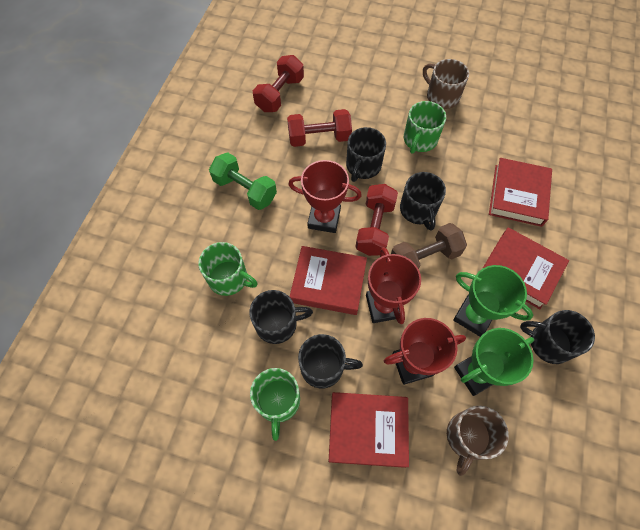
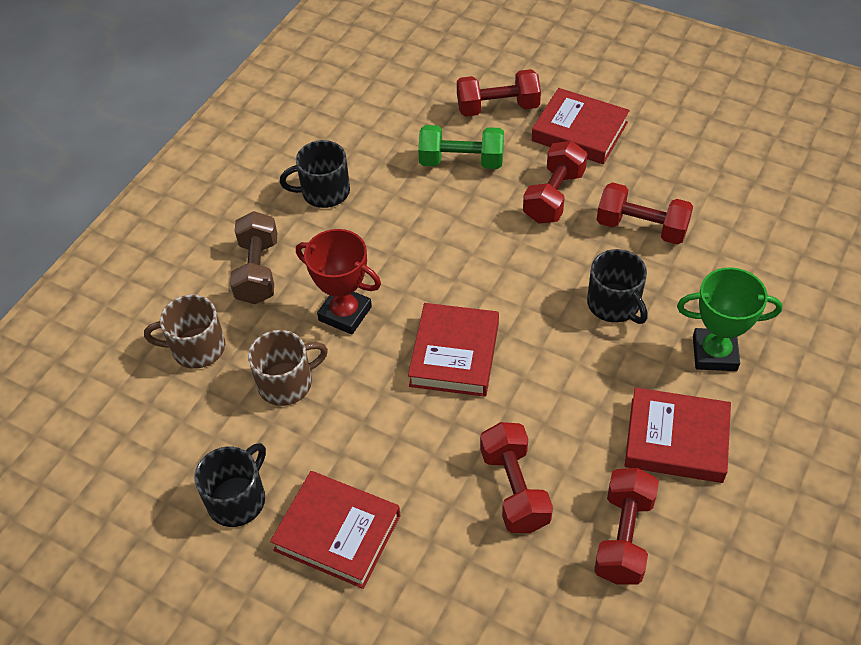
black mug: [250,290,313,344] [298,334,363,389] [346,127,386,182] [400,172,446,231] [520,310,595,364] = 5 -> [194,443,266,527] [280,140,350,208] [587,249,648,324] = 3
green mug: [198,242,257,296] [250,368,300,441] [404,101,446,154] = 3 -> none = 0
green trophy: [453,265,533,337] [454,328,534,396] = 2 -> [677,267,782,371] = 1
red dumbbell: [253,55,304,112] [287,109,352,147] [355,184,398,256] = 3 -> [457,69,541,117] [480,422,553,533] [523,141,587,223] [594,468,659,584] [597,182,693,245] = 5
red trophy: [288,160,362,233] [366,247,421,324] [384,318,466,385] = 3 -> [296,229,381,335] = 1

